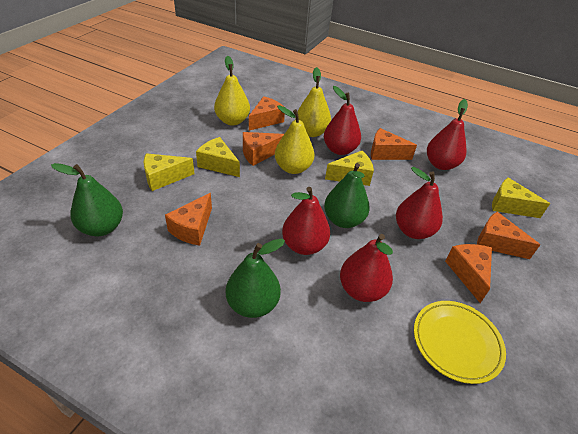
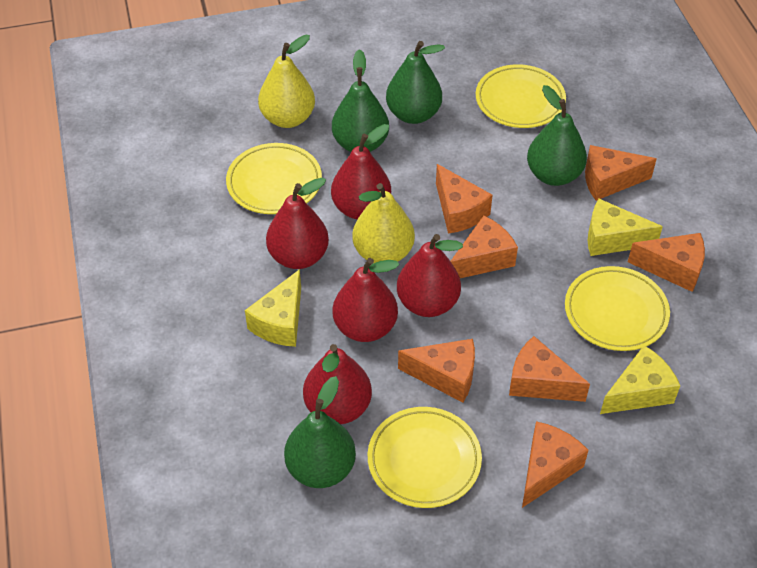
green pear: [51,163,123,236] [226,239,285,318] [324,163,370,228] = 3 -> [284,376,356,488] [332,49,389,152] [386,41,445,124] [527,85,587,186] = 4
orange cheese: [165,193,212,246] [243,132,284,166] [249,96,285,131] [371,128,417,160] [445,244,492,303] [477,212,540,259] = 6 -> [398,339,475,403] [436,164,493,234] [450,216,518,278] [509,336,590,402] [522,421,589,508] [585,145,657,201] [628,233,705,292] = 7
yellow cheese: [144,153,194,191] [196,137,240,177] [325,151,374,186] [492,177,550,218] = 4 -> [245,269,301,347] [588,199,663,256] [600,345,680,414] = 3
yellow pear: [214,56,250,126] [275,105,315,174] [295,67,331,137] = 3 -> [258,35,315,128] [352,183,415,263] = 2
yellow plate: [414,301,506,384] = 1 -> [226,143,322,214] [368,407,482,508] [476,64,566,128] [565,266,670,351] = 4

